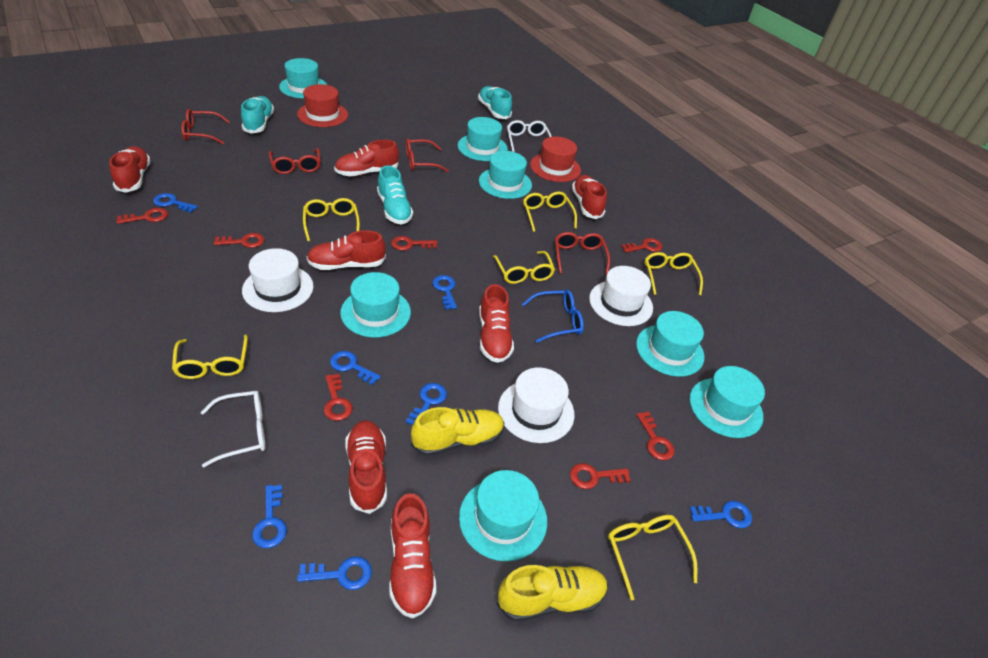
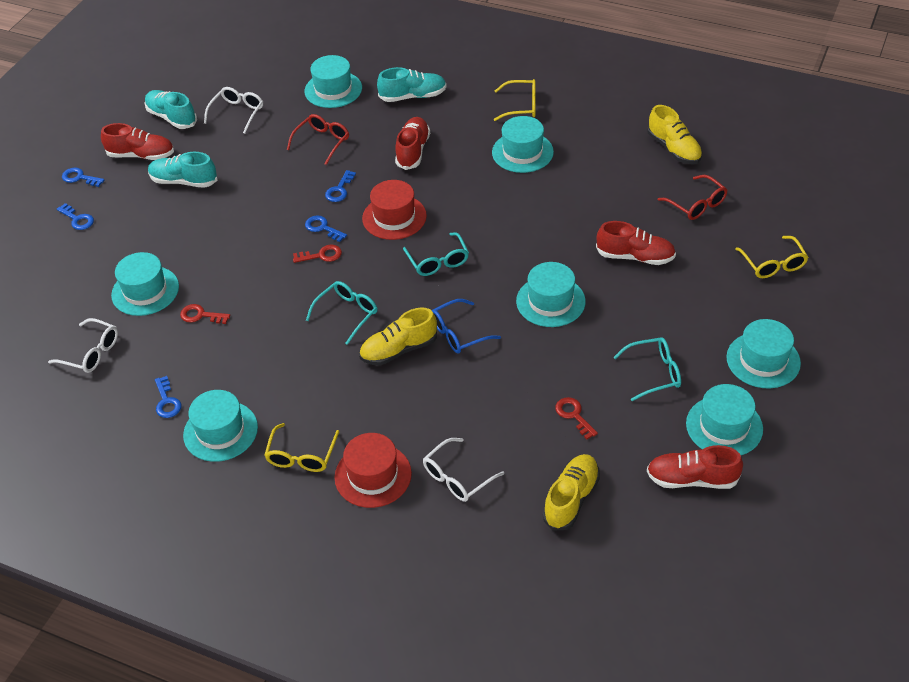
blue key: [153,193,198,213] [252,485,287,548] [297,556,372,590] [330,351,381,385] [406,383,447,425] [432,275,457,310] [690,501,752,528] = 7 -> [57,203,94,230] [62,168,105,187] [155,376,182,418] [305,215,347,242] [325,170,356,202] = 5
red glasses: [181,109,230,144] [269,148,321,174] [406,138,448,172] [555,232,610,275] = 4 -> [287,114,349,165] [658,175,728,220] = 2
red key: [116,208,168,224] [214,233,265,248] [324,374,353,421] [391,236,437,251] [570,463,631,489] [622,238,662,252] [636,412,675,460] = 7 -> [180,304,230,324] [293,245,342,263] [555,397,598,439] = 3
red shoe: [109,146,151,193] [307,230,386,270] [334,140,399,176] [345,420,387,514] [389,493,436,619] [479,284,514,363] [572,175,607,219] = 7 -> [101,123,174,160] [395,117,430,170] [596,221,676,265] [647,445,743,489] = 4
turquoise glasses: none = 0 -> [306,281,378,345] [403,232,469,276] [613,337,681,401] = 3
white glasses: [201,391,266,468] [507,120,552,152] = 2 -> [48,318,118,373] [204,87,263,134] [423,438,504,502] = 3
white hat: [242,248,313,312] [498,367,574,443] [589,266,653,326] = 3 -> none = 0
yellow glasses: [172,334,248,379] [303,198,360,242] [493,251,555,284] [523,192,577,232] [608,515,697,600] [645,252,703,295] = 6 -> [264,423,339,472] [494,79,536,121] [736,236,808,278] = 3
yellow shoe: [411,407,505,456] [496,565,608,621] = 2 -> [359,307,437,365] [543,454,600,531] [647,105,703,164] = 3

